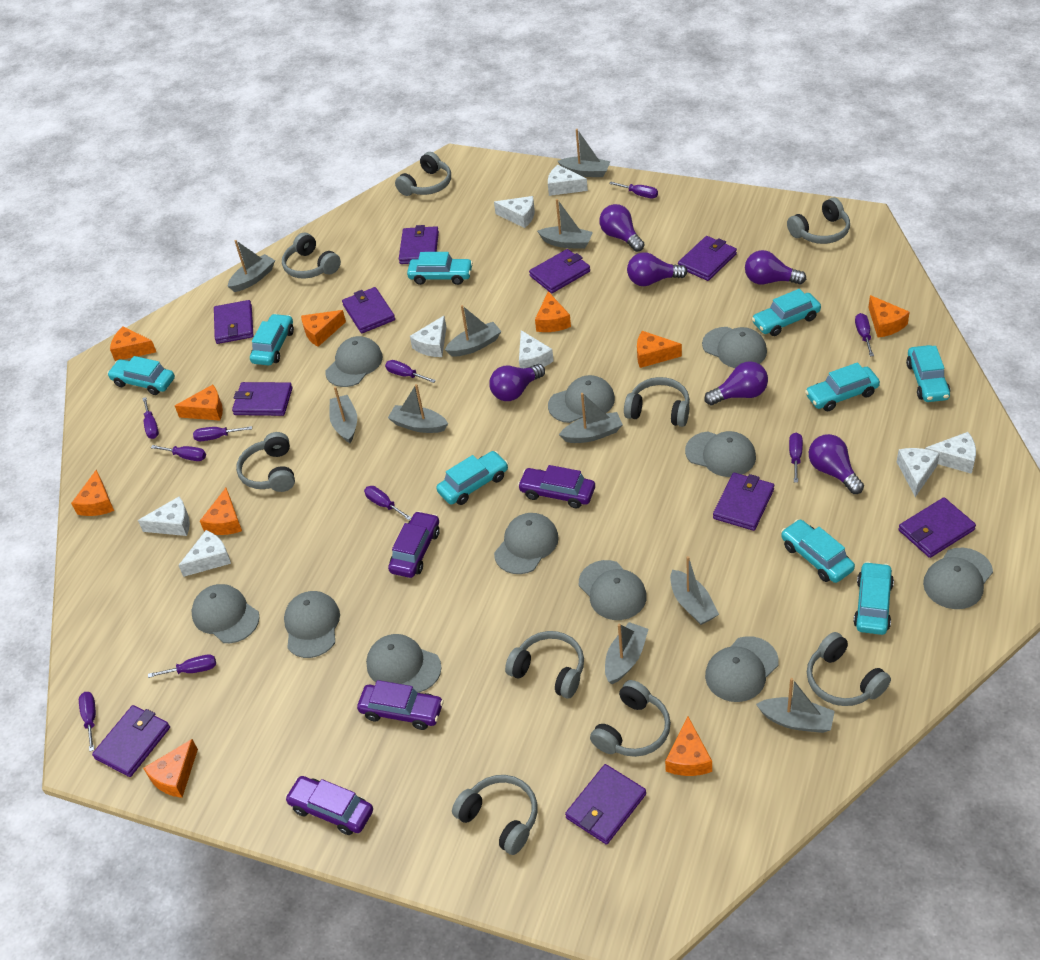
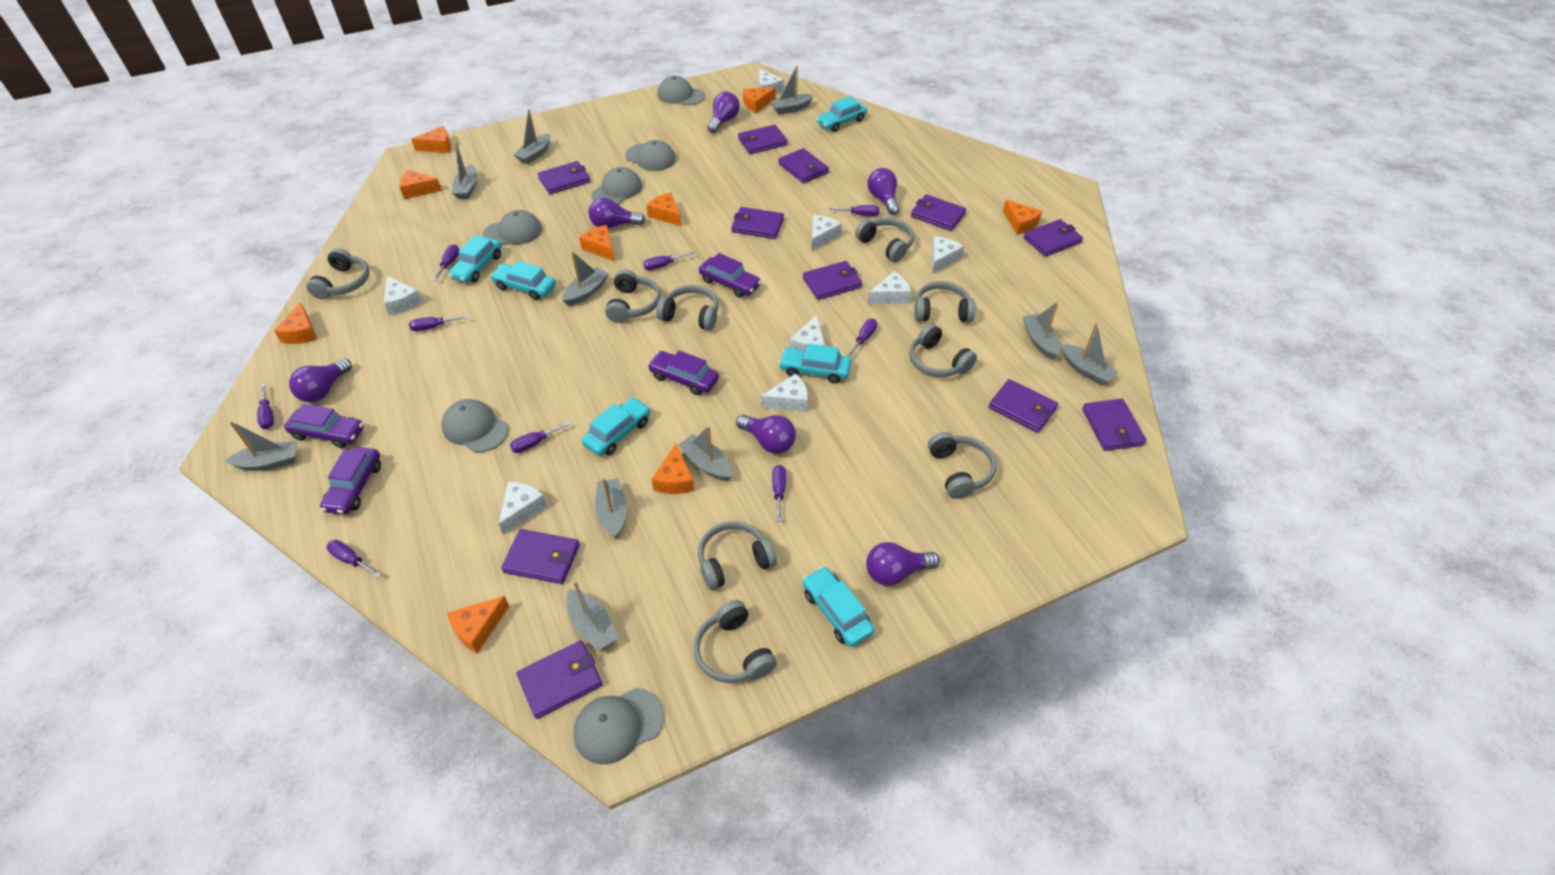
grey cap: [192,584,260,643] [284,591,340,658] [325,336,383,387] [366,634,442,693] [494,513,559,574] [548,375,615,423] [579,560,647,620] [685,431,756,477] [702,327,767,368] [705,636,779,702] [923,548,993,609] = 11 -> [441,399,509,452] [483,210,542,245] [573,688,664,765] [592,167,642,205] [625,140,676,171] [657,76,705,106] = 6
orange cheese: [71,470,114,516] [110,326,156,361] [143,739,198,798] [175,385,223,421] [200,488,242,535] [301,310,346,347] [535,291,571,332] [637,331,682,368] [665,716,712,776] [868,295,910,338] = 10 -> [274,302,318,344] [399,170,442,199] [411,126,451,153] [447,596,509,653] [579,225,614,261] [647,192,681,226] [652,444,694,494] [743,87,776,113] [1003,200,1042,235] = 9
purple screwdriver: [79,692,96,751] [142,397,159,439] [148,654,216,678] [151,445,206,461] [193,426,252,441] [364,486,412,520] [385,360,436,383] [609,182,658,198] [789,433,803,483] [855,313,874,356] = 10 -> [257,384,274,429] [327,540,381,578] [409,315,468,331] [433,244,459,281] [510,421,571,453] [643,252,695,270] [772,465,786,522] [830,205,880,216] [847,319,877,357] = 9
purple wallet: [92,705,170,777] [214,300,253,344] [232,382,292,416] [342,287,395,333] [399,225,439,264] [529,249,590,293] [565,764,646,845] [678,236,737,281] [713,473,774,531] [898,497,976,558] = 10 -> [501,529,580,584] [517,640,603,719] [537,161,590,194] [731,207,784,239] [738,125,788,154] [778,148,829,183] [803,261,862,300] [911,194,966,231] [988,379,1058,433] [1024,219,1083,257] [1082,399,1146,451] = 11
turquoise car: [107,356,175,395] [250,314,294,365] [407,252,473,285] [436,451,508,505] [752,289,821,336] [781,519,855,583] [805,362,880,411] [853,562,894,635] [906,345,950,402] = 9 -> [448,235,502,283] [490,261,556,300] [582,397,650,456] [779,343,851,383] [803,566,874,647] [817,96,867,132] = 6

